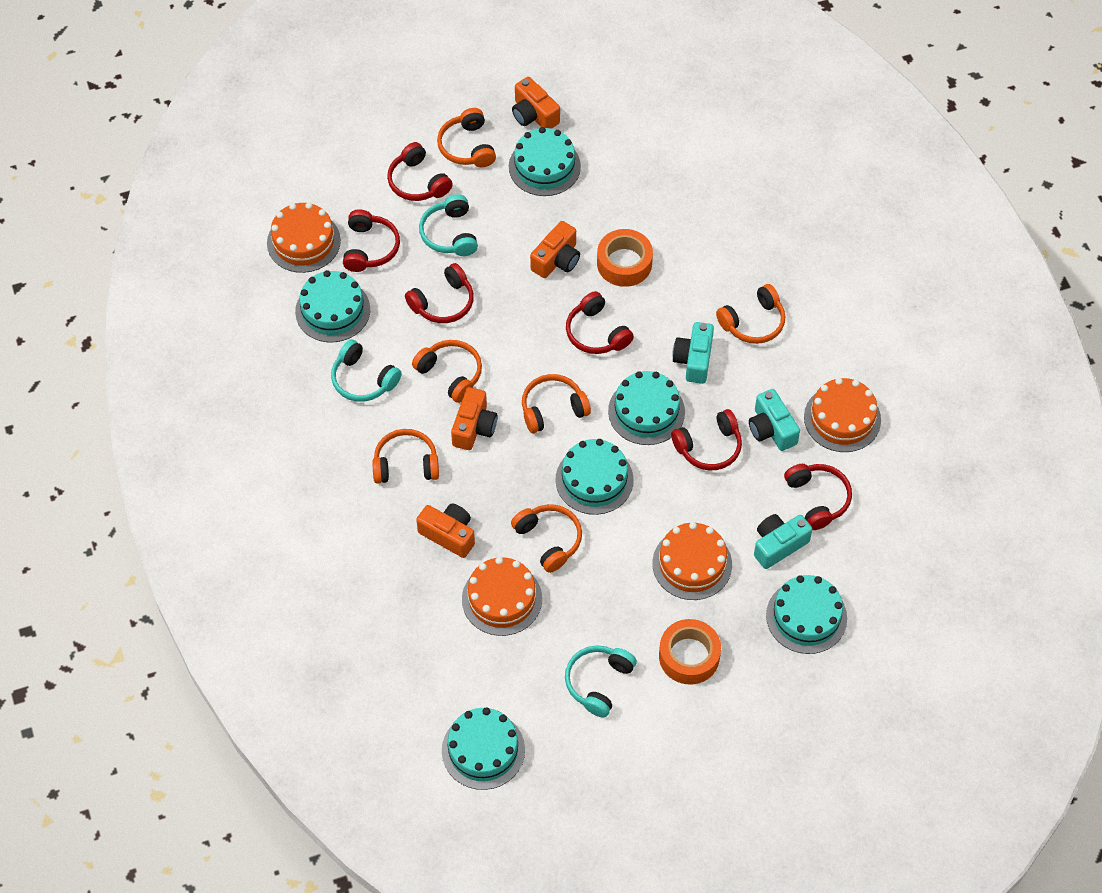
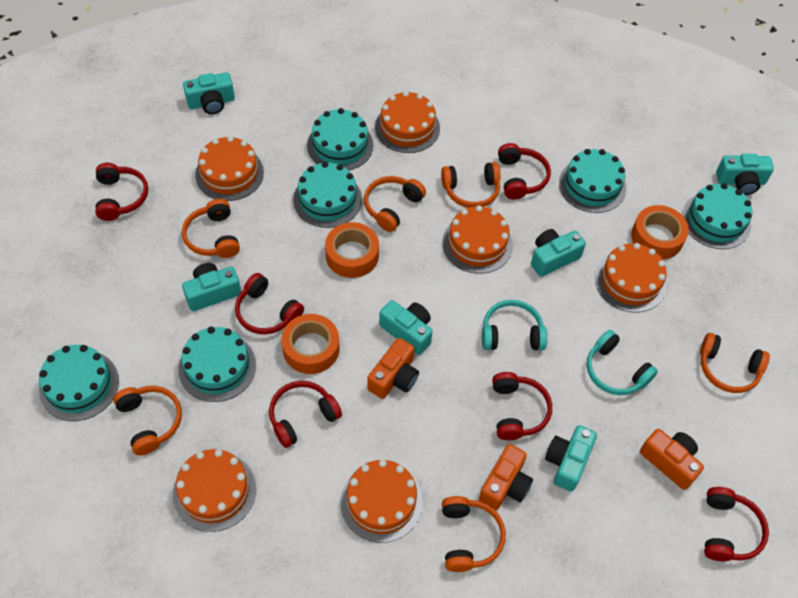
orange cake: [267,202,341,273] [462,557,542,636] [652,522,732,600] [804,378,881,452] = 4 -> [173,449,256,532] [195,136,264,201] [340,459,423,543] [375,91,440,153] [442,205,513,274] [595,243,667,312] = 6
orange camera: [416,504,475,558] [451,387,497,450] [512,77,560,129] [530,221,580,278] = 4 -> [367,338,419,399] [479,444,533,510] [640,429,704,490] = 3
orange tape: [597,229,653,287] [659,619,721,684] = 2 -> [281,314,340,374] [325,222,379,278] [631,205,689,259] = 3
turquoise camera: [672,322,714,384] [749,389,800,451] [754,514,813,569] = 3 -> [182,263,241,311] [183,72,235,114] [379,300,433,355] [531,229,586,277] [545,425,597,492] [716,154,774,195] = 6
turquoise headphones: [331,339,402,402] [419,194,478,256] [565,645,637,718] = 3 -> [482,300,547,350] [587,330,658,395] = 2

